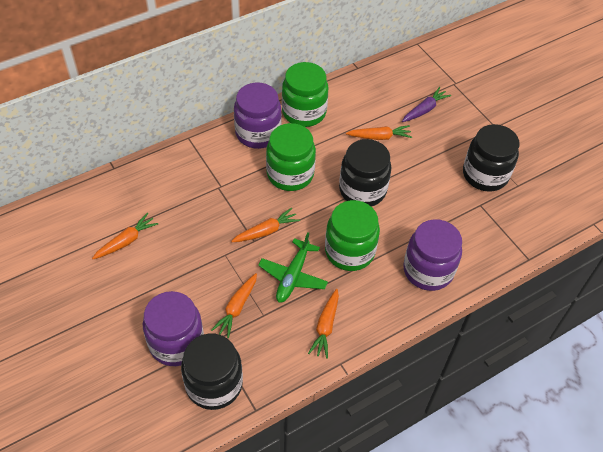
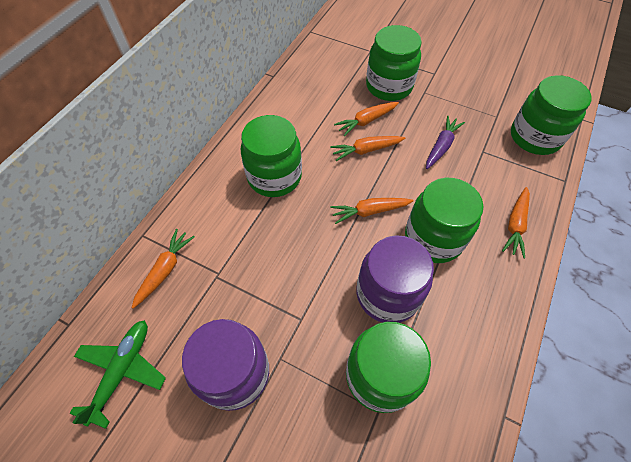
black jar: [181,333,243,410] [339,139,392,206] [463,124,520,192] = 3 -> none = 0
green jar: [266,123,316,191] [282,62,328,127] [325,200,380,271] = 3 -> [241,115,302,197] [346,322,431,413] [366,25,422,101] [405,178,484,263] [511,75,592,155] = 5
purple jar: [143,291,204,366] [234,83,282,149] [403,219,462,291] = 3 -> [182,319,269,411] [356,235,434,323] = 2

